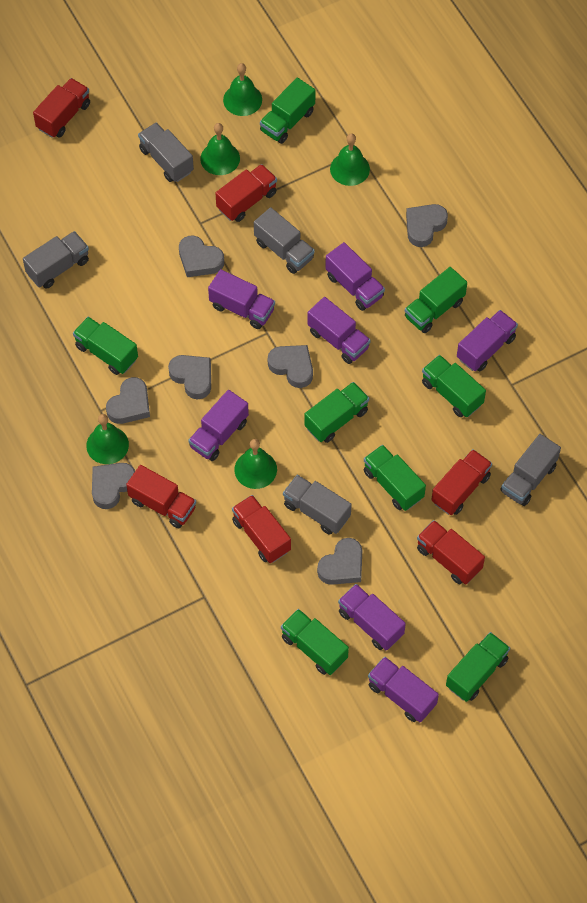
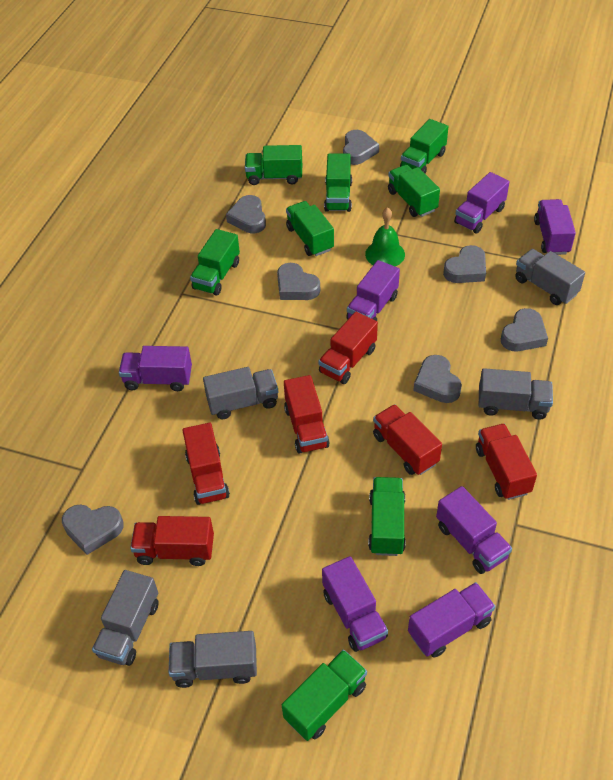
green bell: [86,414,129,464] [200,123,240,175] [223,63,262,116] [234,439,277,489] [330,133,370,186] = 5 -> [365,207,405,267] = 1

